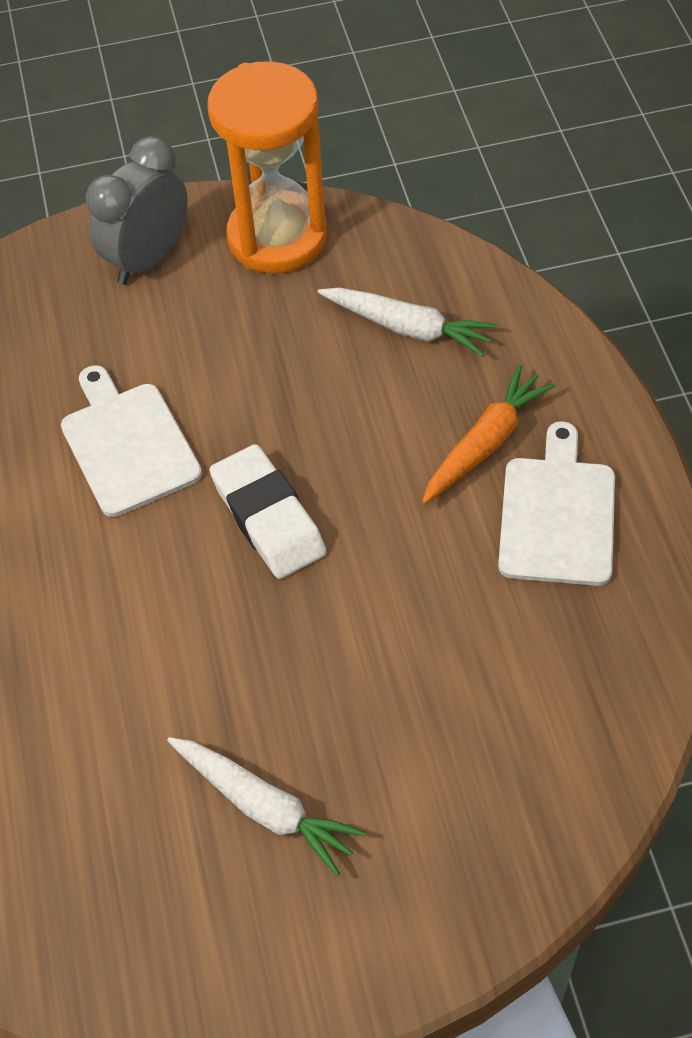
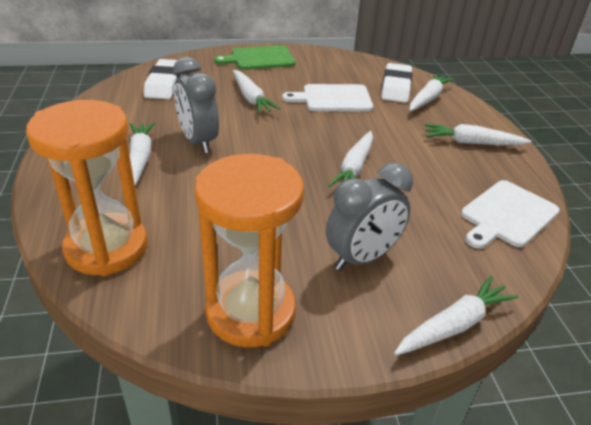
green cutting board: none = 0 -> [214,45,296,70] = 1
grey clock: [86,136,188,285] = 1 -> [173,57,219,153] [326,163,413,271] = 2
orange carrot: [422,364,556,504] = 1 -> none = 0
orange hourglass: [207,61,327,274] = 1 -> [26,100,148,276] [194,154,304,347] = 2
white carrot: [167,737,366,876] [318,287,497,357] = 2 -> [130,122,155,186] [233,70,280,114] [328,131,373,187] [394,276,519,355] [410,73,454,111] [424,124,532,145] = 6
white eraser: [210,444,327,579] = 1 -> [144,59,183,99] [381,63,413,103] = 2

